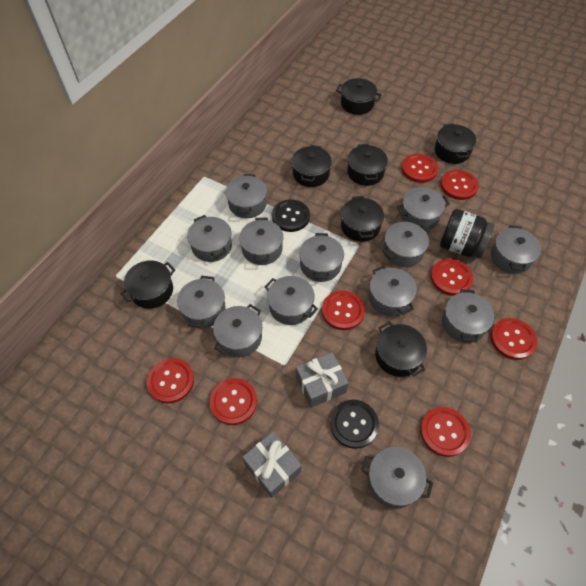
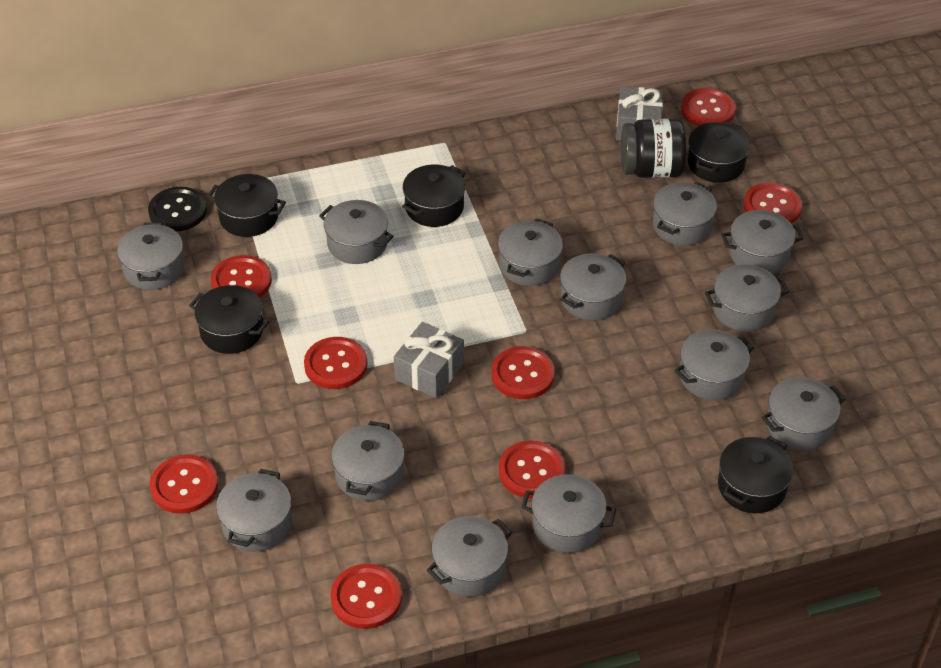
black button: [272,199,310,232] [330,400,379,449] = 2 -> [148,187,207,232] = 1
black pot: [120,260,175,309] [292,145,332,187] [336,78,382,115] [341,196,384,242] [347,144,388,186] [375,321,427,377] [435,123,476,164] = 7 -> [189,285,269,354] [207,174,286,237] [402,165,466,227] [687,121,750,183] [718,436,793,513] = 5

